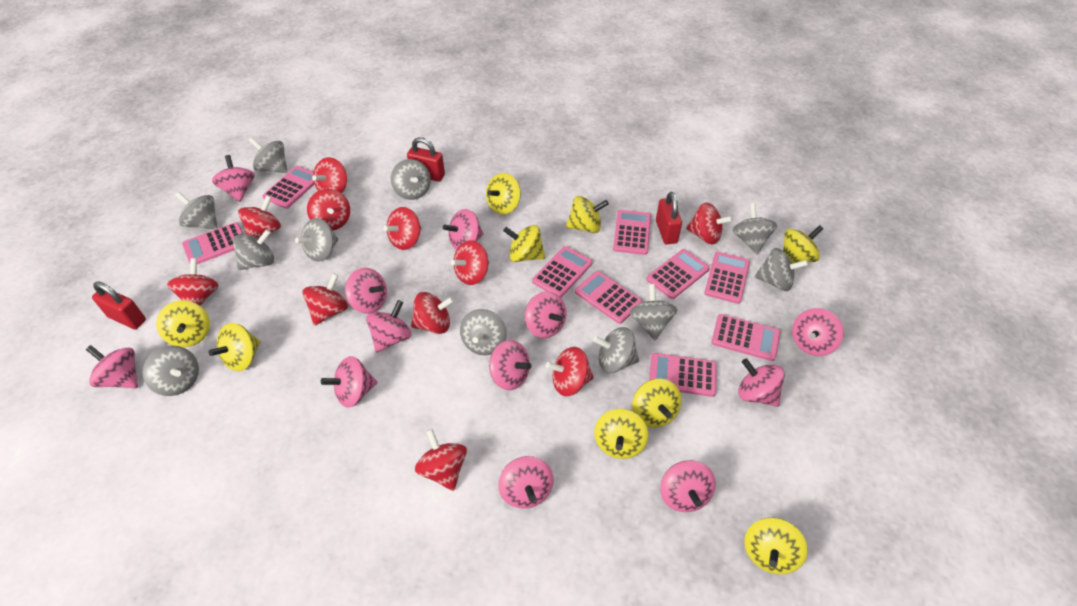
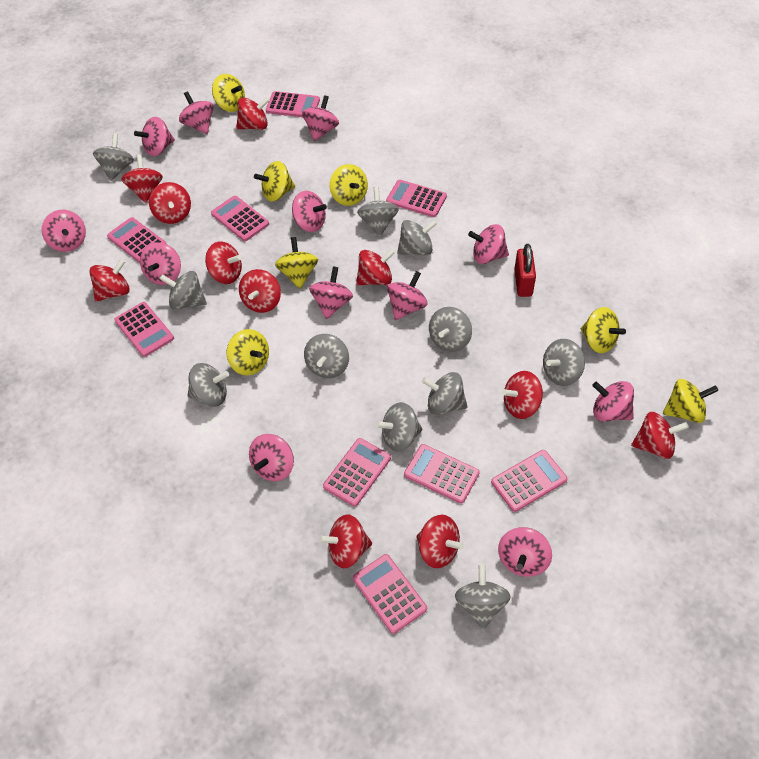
red padlock: [92,282,146,329] [407,137,445,182] [656,192,682,244] = 3 -> [514,244,536,297] = 1
yellow spinning top: [156,300,210,347] [208,323,260,371] [486,173,521,214] [503,225,545,262] [566,196,609,233] [594,409,648,459] [632,379,682,428] [744,518,808,574] [783,225,823,264] = 9 -> [212,74,245,112] [226,329,269,375] [254,161,295,201] [275,237,318,289] [330,164,368,206] [581,307,626,353] [663,379,718,423] = 7

